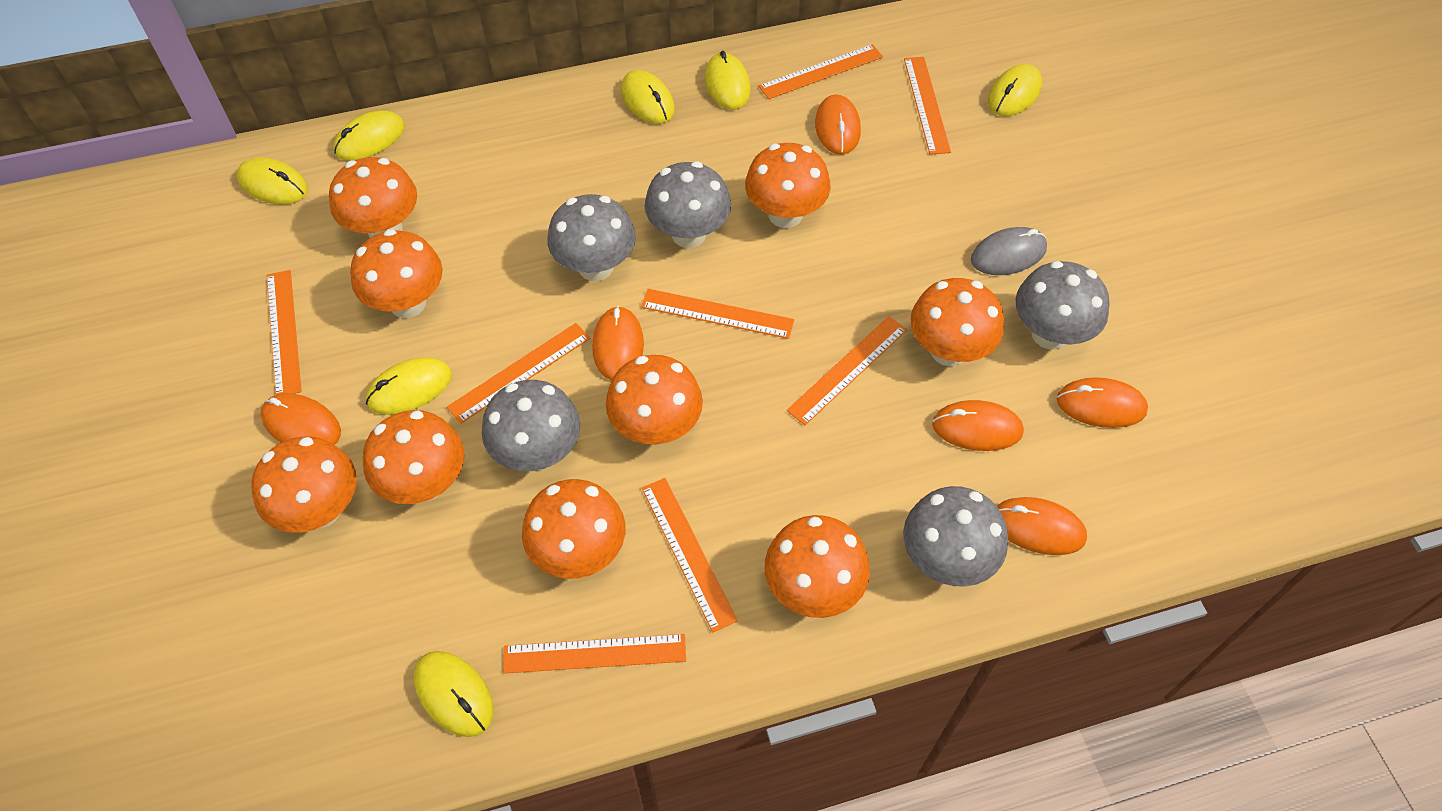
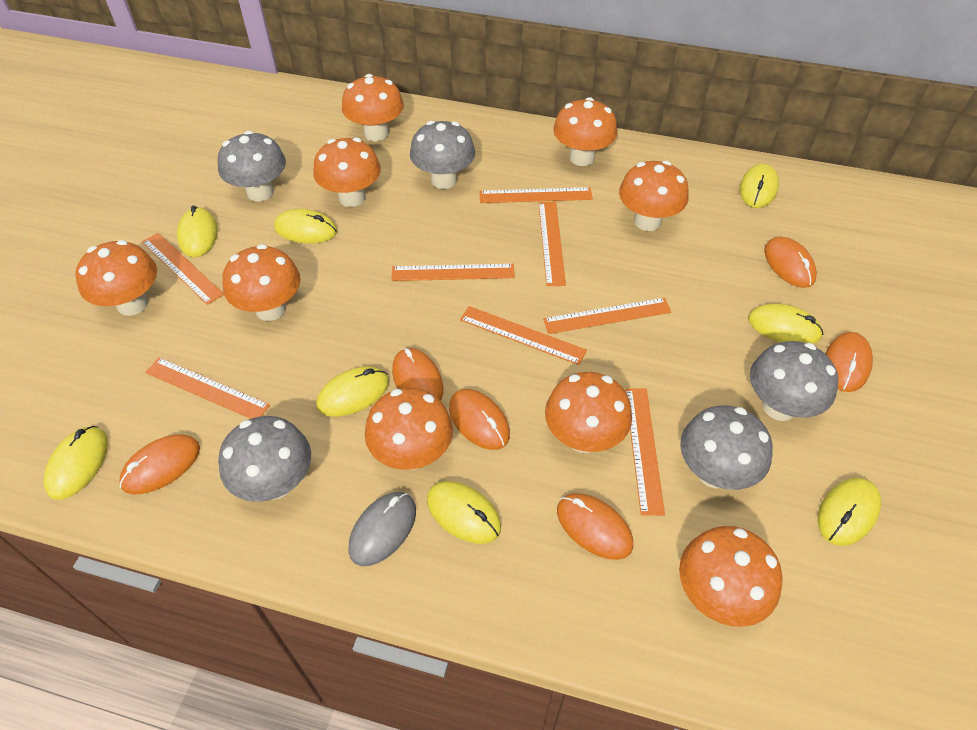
yellow mouse: [237,157,308,204] [333,111,405,160] [366,357,452,415] [414,651,494,737] [621,70,675,124] [705,51,750,110] [988,64,1042,116] = 7 -> [44,426,108,500] [177,206,218,257] [274,209,337,244] [316,366,389,417] [427,481,501,544] [740,163,779,208] [748,304,823,344] [818,478,881,546] = 8

